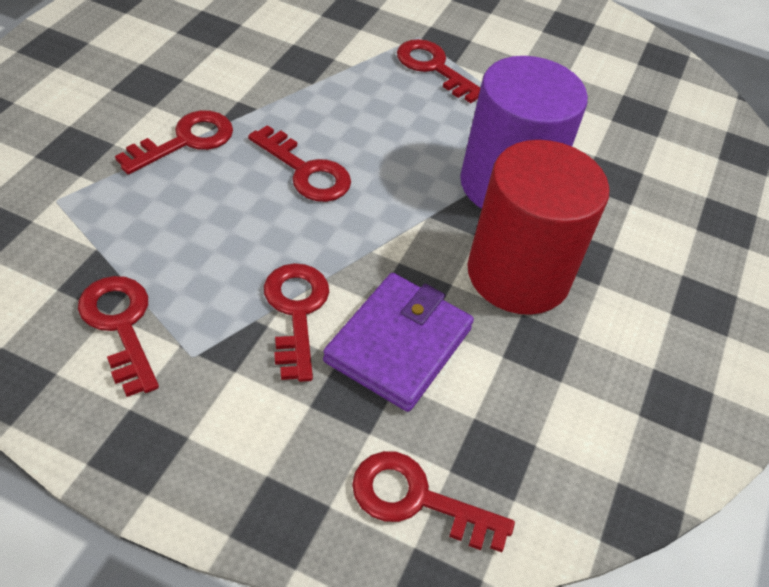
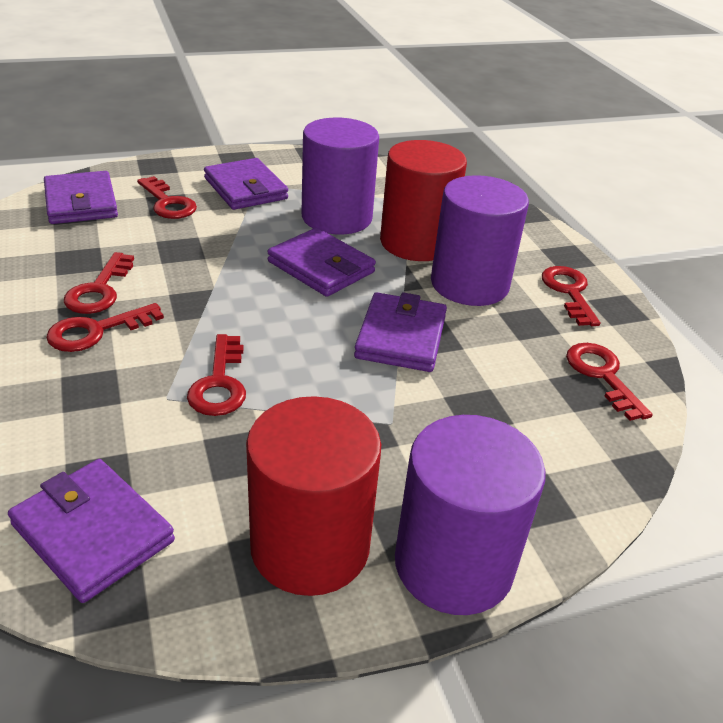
purple cylinder: [460,56,588,209] = 1 -> [301,117,379,234] [395,415,546,615] [431,175,529,306] = 3
purple wallet: [323,273,474,412] = 1 -> [8,459,175,603] [44,171,118,224] [204,158,288,210] [268,228,376,297] [354,292,447,372] = 5
red cylinder: [467,140,610,315] = 1 -> [246,396,381,596] [380,140,467,261] = 2

